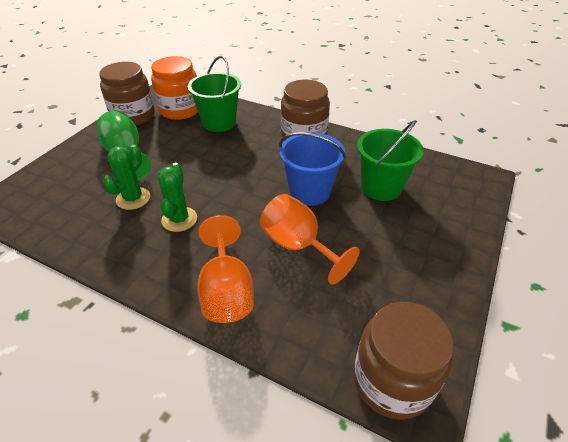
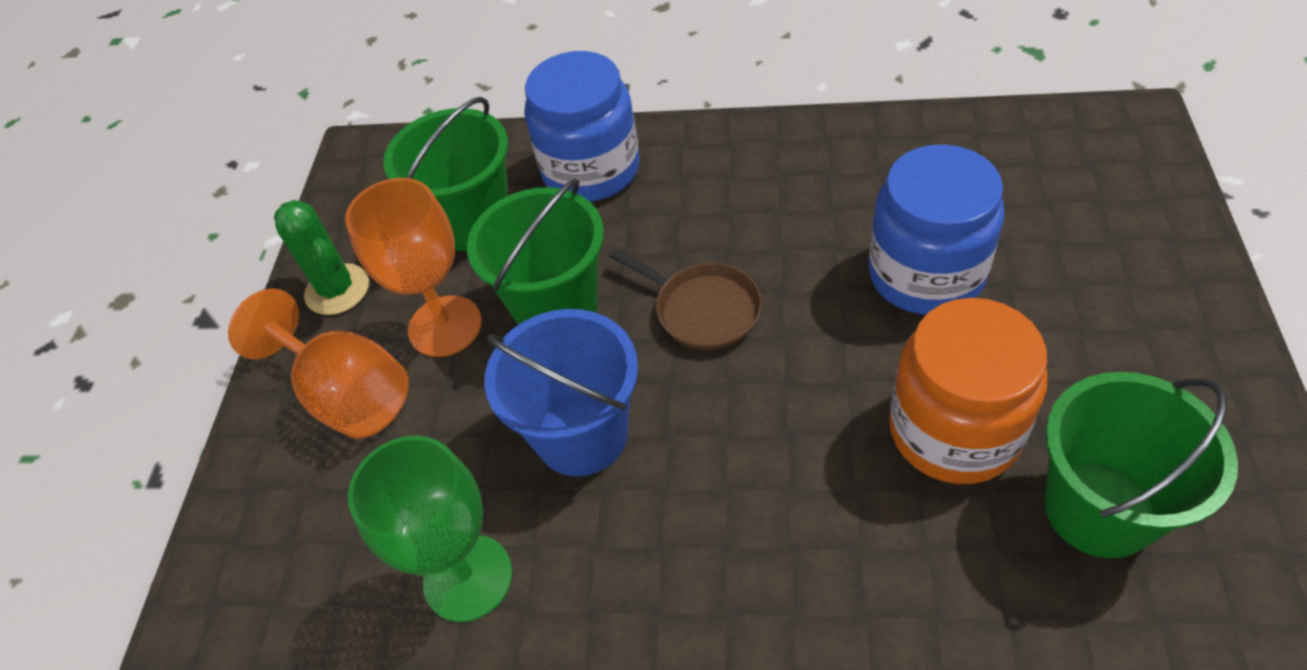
blue jar: none = 0 -> [524,51,639,201] [868,144,1005,315] = 2
brown jar: [99,62,155,126] [281,80,330,141] [354,302,453,420] = 3 -> none = 0
brown pan: none = 0 -> [609,249,762,350] = 1
green bucket: [188,56,241,132] [357,120,424,201] = 2 -> [383,97,509,251] [467,179,604,325] [1044,372,1238,559] = 3
green cactus: [103,145,150,210] [158,163,197,232] = 2 -> [274,200,369,315] = 1

